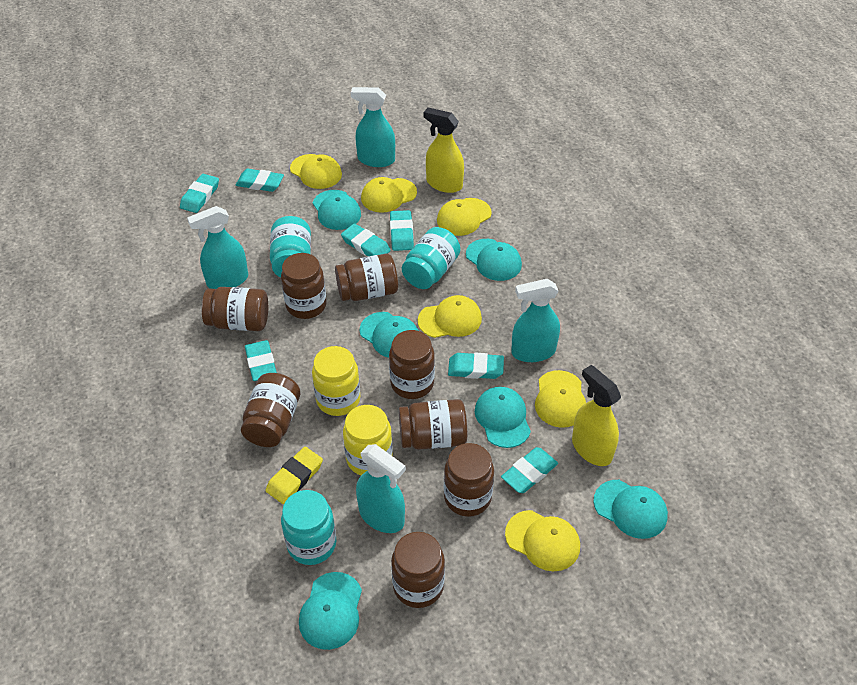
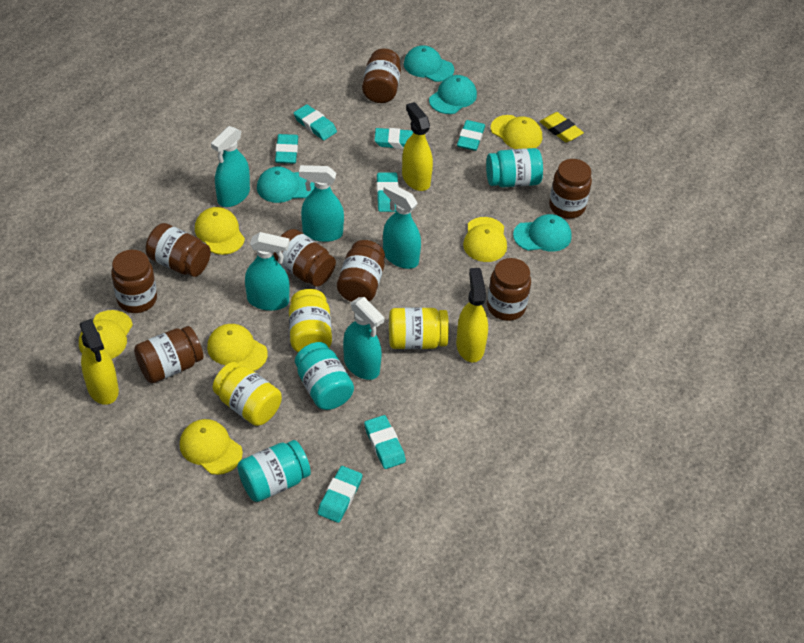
turquoise cap: [299,572,362,650] [313,190,361,230] [360,312,419,358] [466,239,522,281] [475,387,531,448] [593,480,668,539] = 6 -> [257,167,315,203] [404,45,454,82] [429,75,477,114] [513,214,572,252] = 4
turquoise spray bottle: [187,206,248,289] [351,87,395,167] [356,444,406,533] [511,279,560,362] = 4 -> [211,126,250,207] [245,232,290,311] [299,165,344,242] [343,297,385,380] [383,182,421,269] = 5
yellow jar: [312,346,360,416] [343,405,393,475] = 2 -> [213,362,282,426] [289,289,332,352] [389,307,449,349] = 3
yellow spray bottle: [424,107,464,193] [572,365,621,466] = 2 -> [80,319,119,405] [402,102,433,191] [456,268,488,363] = 3

